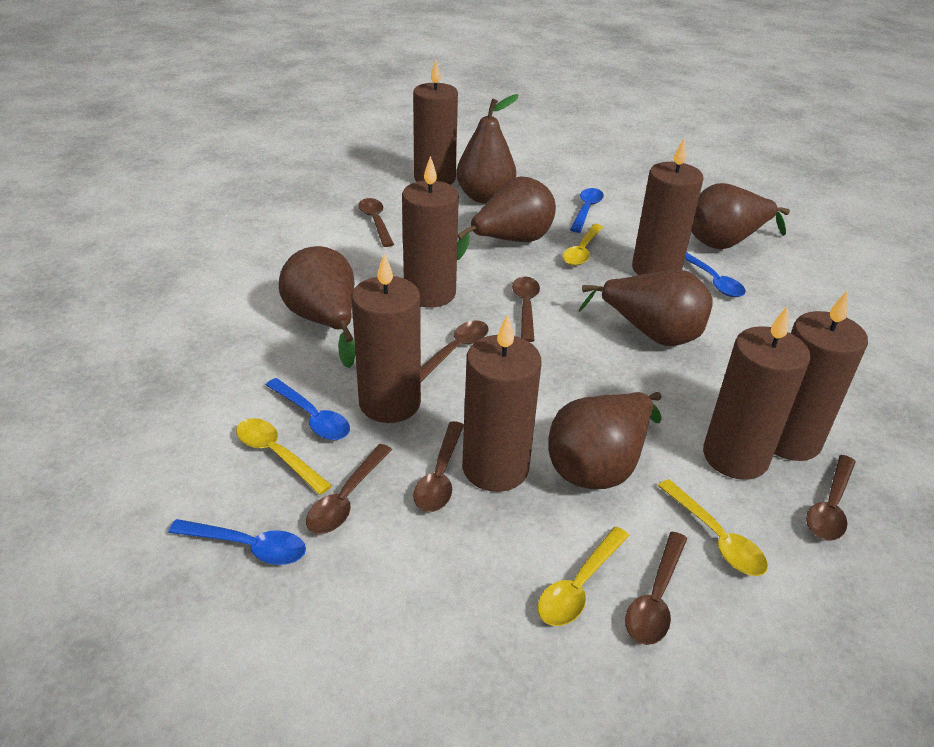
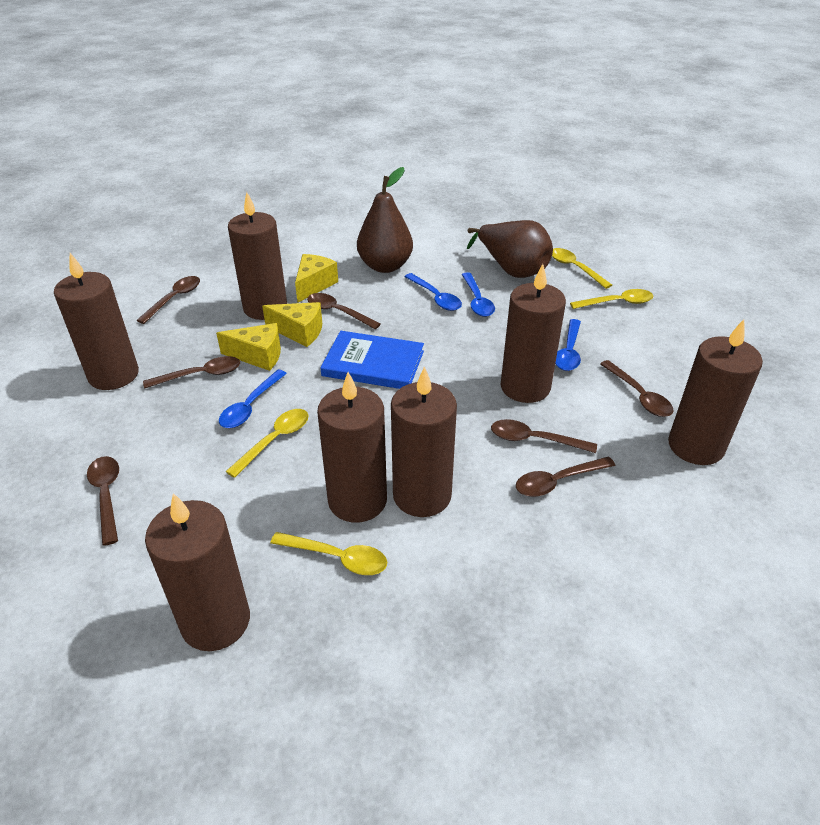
blue book: none = 0 -> [320,331,424,389] = 1
brown pear: [279,246,355,368] [456,94,518,204] [457,177,556,260] [549,392,662,489] [578,270,713,346] [691,183,790,250] = 6 -> [357,167,413,273] [467,220,553,278] = 2
yellow cheese: none = 0 -> [216,323,281,371] [262,302,322,347] [295,254,338,303] = 3

